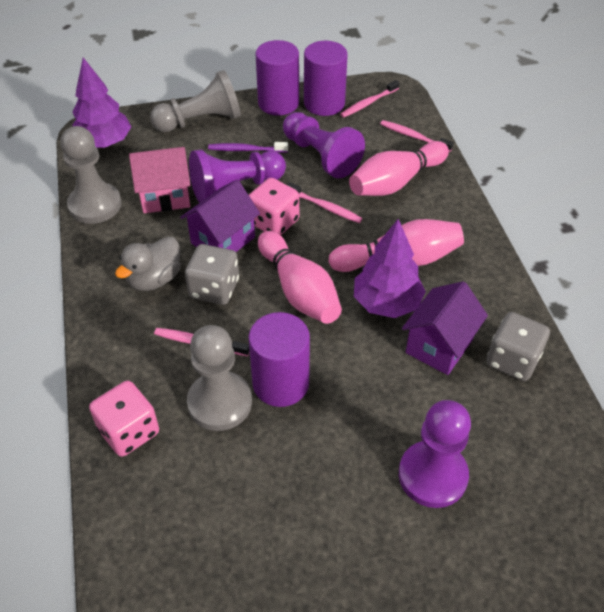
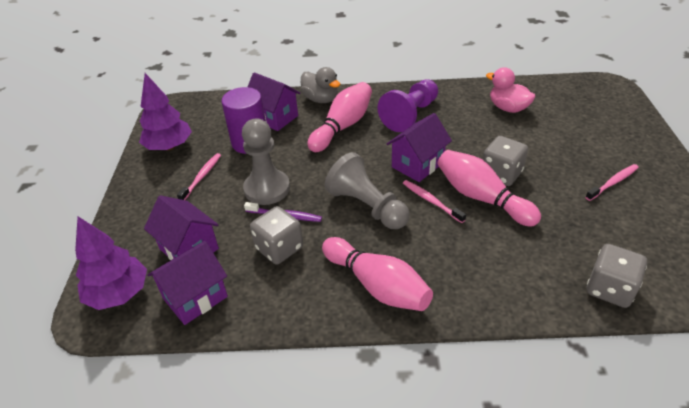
grey dice: [185,244,239,305] [486,312,550,381] = 2 -> [250,206,303,265] [483,136,528,186] [587,244,647,308] = 3
grey pawn: [60,126,122,224] [150,70,241,132] [187,325,252,431] = 3 -> [242,118,290,205] [325,152,410,229] = 2
pink dice: [89,381,159,457] [249,178,299,235] = 2 -> none = 0
pink duck: none = 0 -> [486,67,536,113] = 1
pink house: [129,147,190,213] = 1 -> none = 0
pink toothbrush: [154,328,250,356] [287,182,362,223] [340,80,400,118] [380,120,454,152] = 4 -> [177,153,221,200] [403,180,466,223] [585,164,639,201] = 3
purple cylinder: [249,312,310,407] [255,40,299,116] [304,41,348,116] = 3 -> [222,87,266,154] = 1
purple house: [180,180,260,252] [402,281,488,375] = 2 -> [144,195,219,260] [147,241,228,325] [248,72,300,131] [387,113,452,182] = 4
purple pawn: [189,149,286,203] [283,112,365,178] [399,400,471,508] = 3 -> [377,79,438,132] = 1

